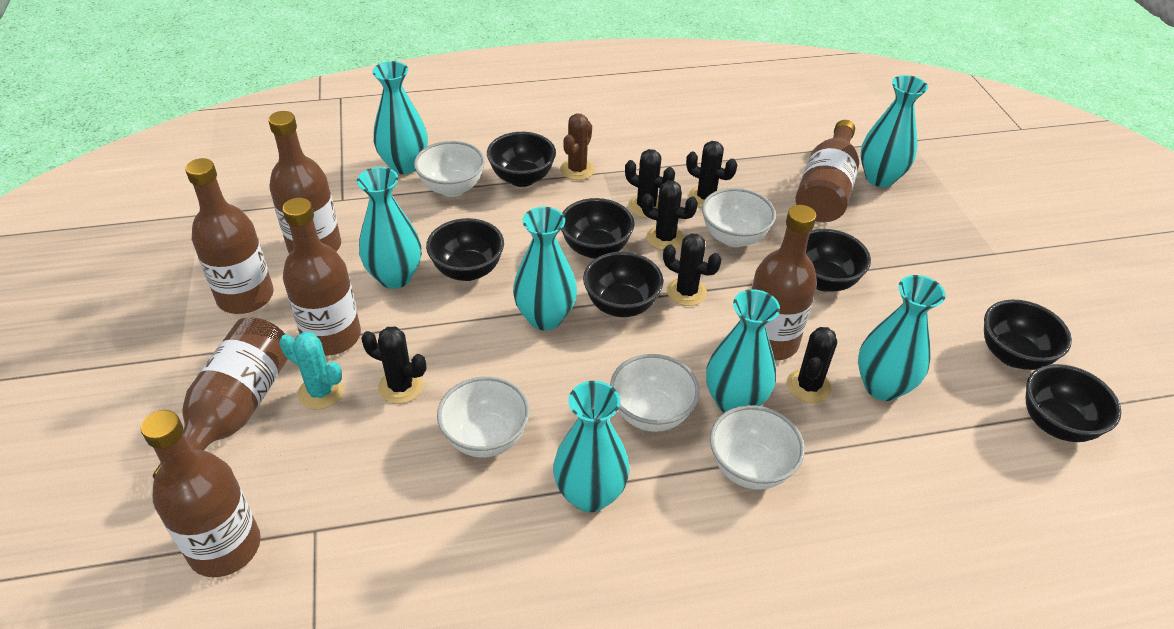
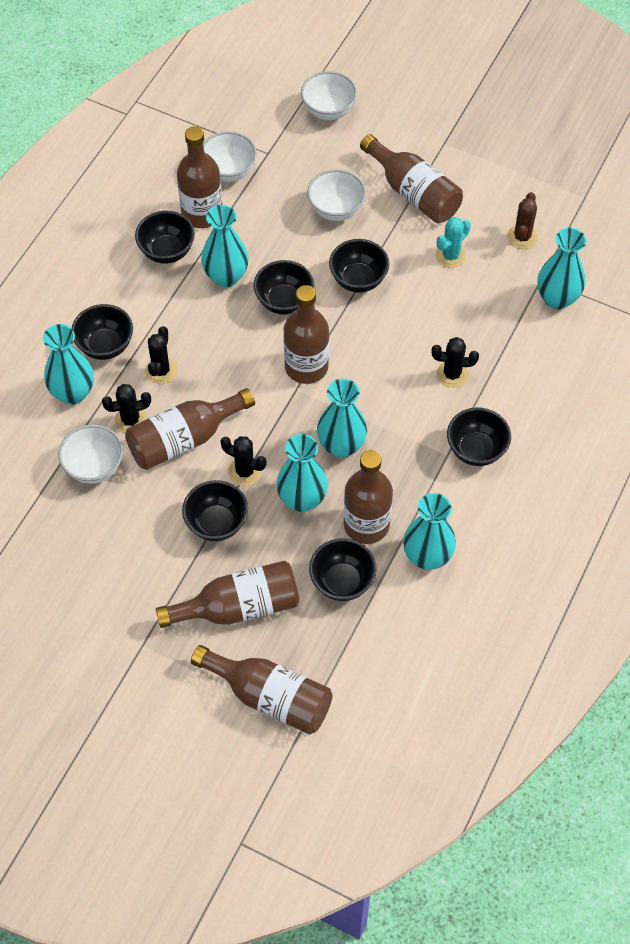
black cactus: [361,327,426,404] [625,149,675,218] [641,181,698,250] [663,233,722,306] [686,141,737,208] [787,327,837,403] = 6 -> [102,384,151,433] [145,326,178,384] [220,436,266,486] [432,337,479,388] = 4
turquoise vase: [357,167,421,289] [372,61,428,174] [513,207,577,330] [553,381,630,512] [706,289,780,413] [858,275,945,401] [860,75,928,187] = 7 -> [43,324,94,404] [201,205,249,287] [276,434,328,512] [317,379,367,458] [403,493,456,570] [537,228,586,310] = 6
white bowl: [414,141,485,197] [437,376,530,457] [610,354,700,432] [702,188,776,247] [710,405,805,490] = 5 -> [58,424,123,484] [203,131,257,182] [301,71,357,120] [307,169,366,221] = 4

